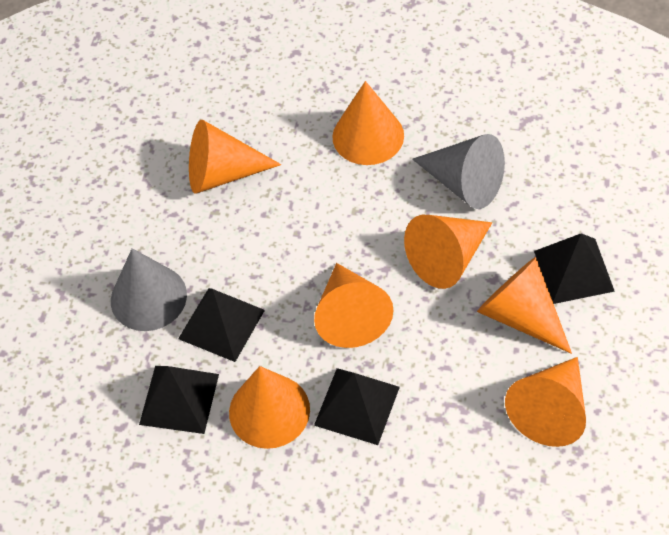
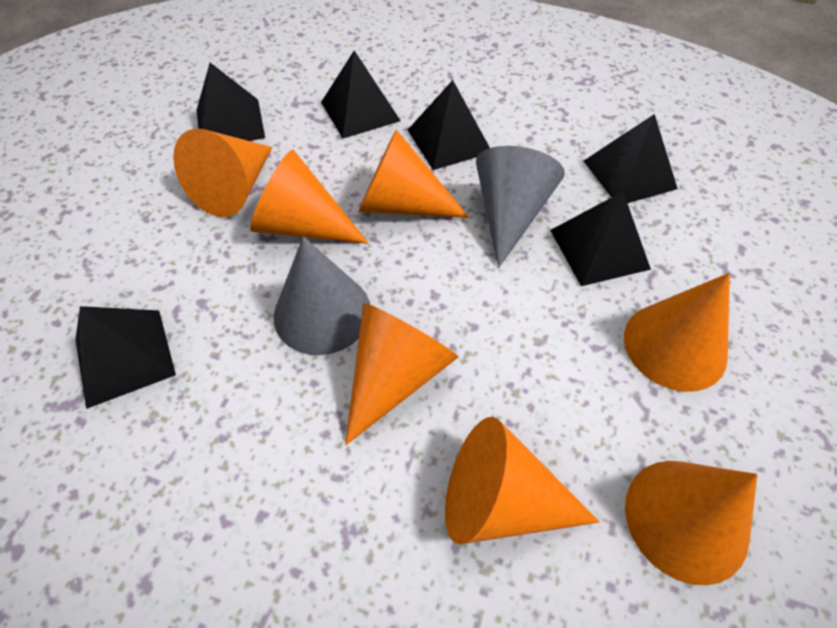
black pyramid: [139,366,219,434] [178,288,265,362] [314,368,400,445] [534,233,615,304] = 4 -> [75,306,176,409] [197,63,265,141] [321,50,401,138] [408,80,490,170] [550,192,651,286] [584,114,678,203] = 6

